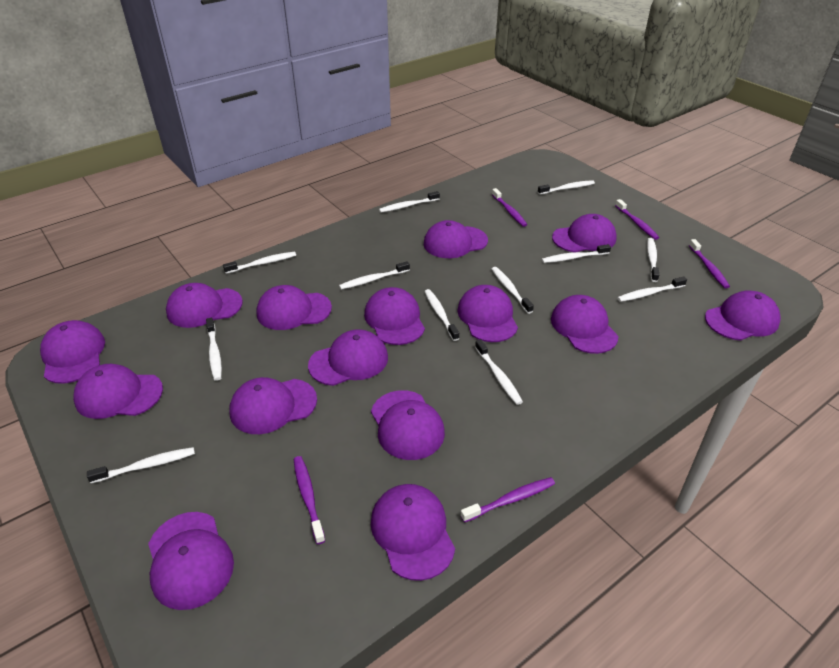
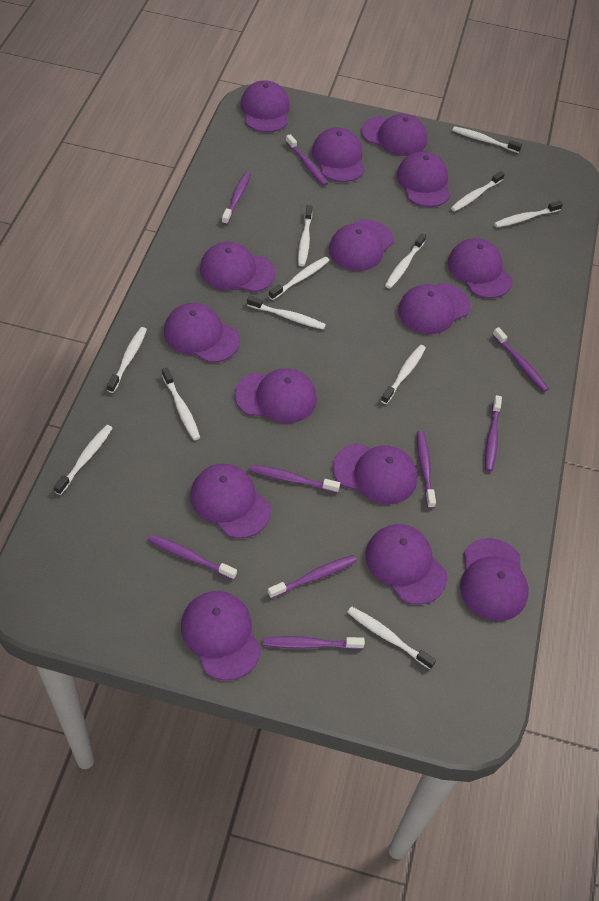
purple toothbrush: [294,456,325,544] [461,477,555,523] [492,188,527,227] [615,199,659,240] [689,239,730,288] = 5 -> [148,534,237,580] [222,172,251,225] [249,465,340,493] [263,636,365,650] [268,555,357,599] [286,134,328,186] [417,431,436,509] [485,395,502,471] [493,327,549,392] = 9

